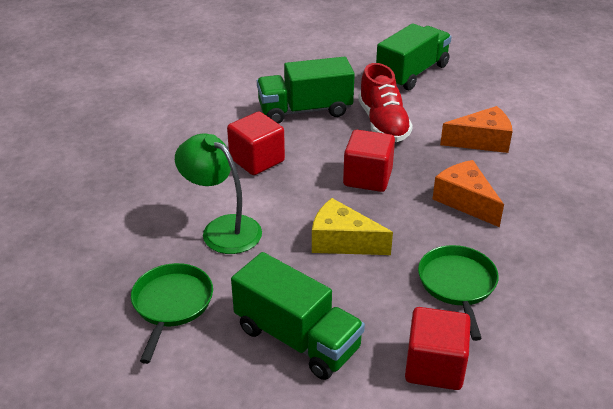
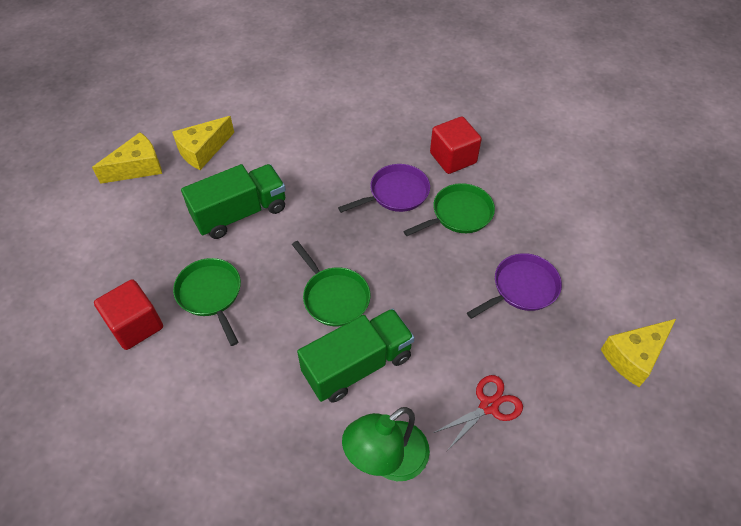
green pan: [131,263,213,364] [418,245,499,341] = 2 -> [173,258,241,346] [292,241,370,326] [404,183,495,236] = 3
green truck: [231,252,365,380] [257,57,355,124] [376,23,452,90] = 3 -> [181,164,286,239] [297,308,414,403] = 2
orange cheese: [433,160,504,227] [440,106,513,153] = 2 -> none = 0
purple pan: none = 0 -> [338,164,430,213] [467,253,562,319] = 2
red cube: [227,112,285,175] [343,130,395,192] [405,307,471,390] = 3 -> [94,279,163,350] [430,117,482,174] = 2
red scissors: none = 0 -> [433,375,523,451] = 1
red shoe: [358,63,413,142] = 1 -> none = 0
yellow cheese: [312,198,393,255] = 1 -> [92,132,162,184] [172,116,234,170] [601,319,676,387] = 3

